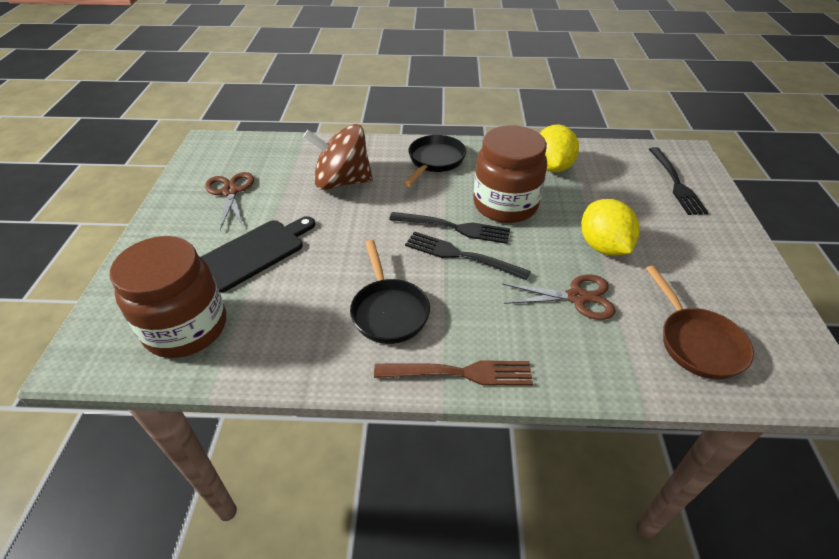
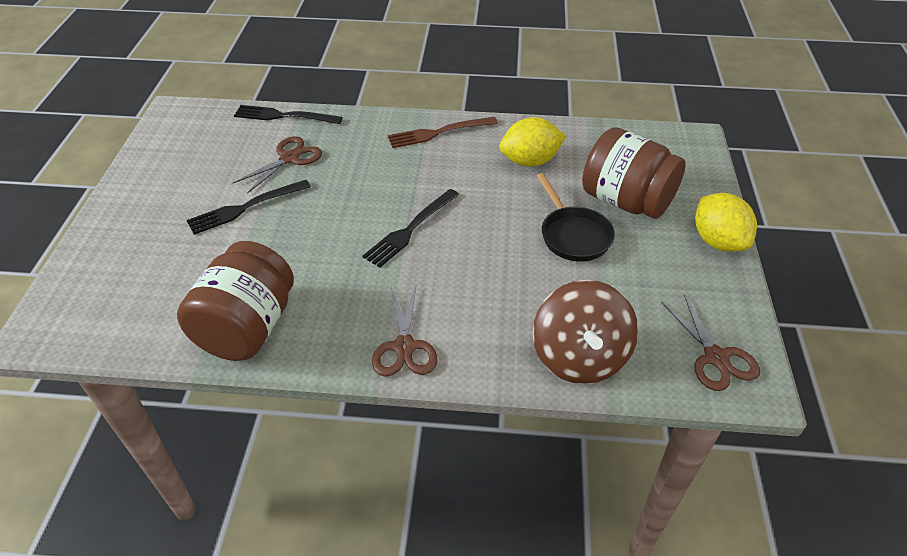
black cutting board: [201,216,315,293] = 1 -> none = 0
black pan: [350,240,430,344] [403,135,466,187] = 2 -> [536,173,615,262] = 1
brown pan: [646,265,754,380] = 1 -> none = 0
brown scissors: [205,172,254,230] [502,274,616,320] = 2 -> [233,136,322,194] [372,286,437,376] [661,295,760,391] = 3

